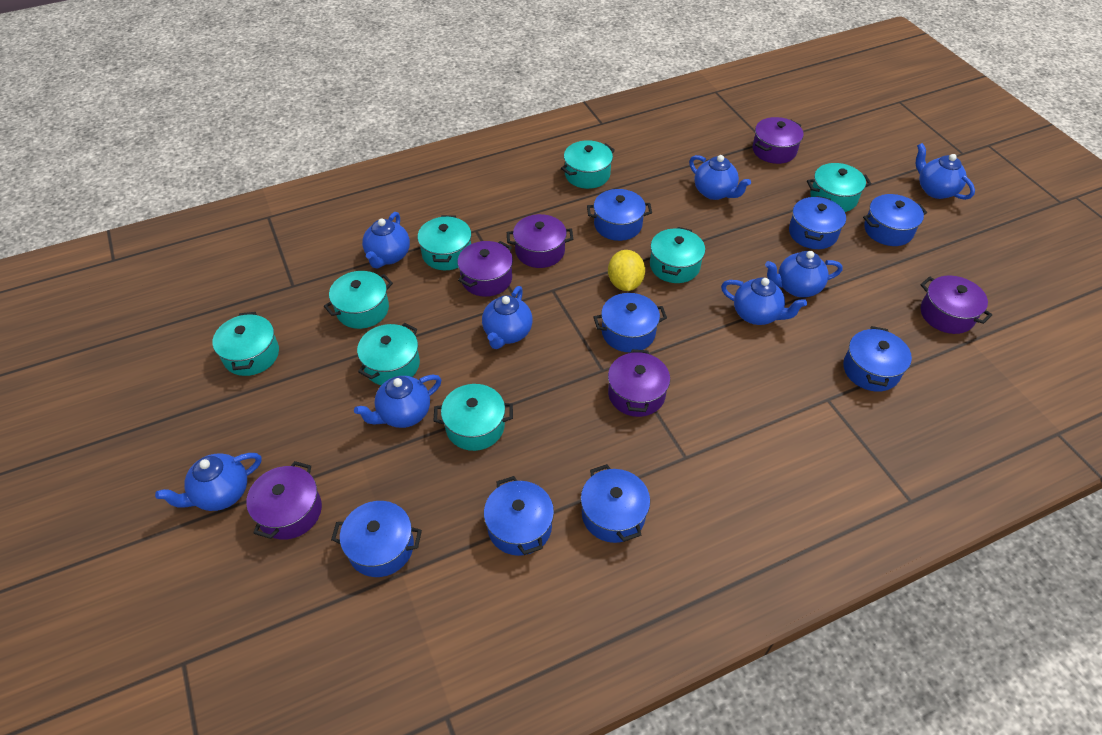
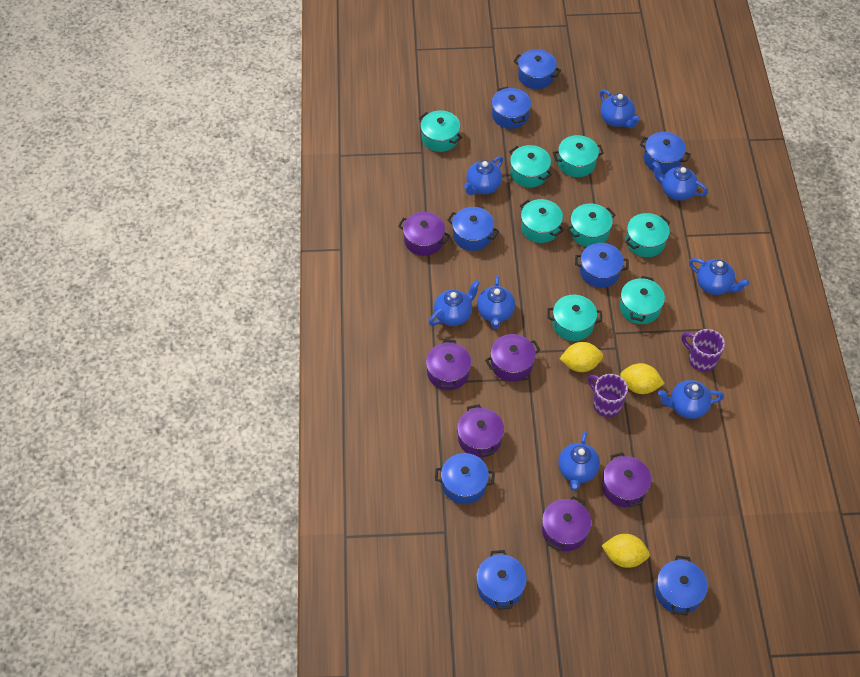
purple mug: none = 0 -> [588,374,628,417] [681,329,725,372] = 2
yellow lemon: [608,250,645,291] = 1 -> [560,342,603,372] [602,534,650,568] [620,363,665,394] = 3

